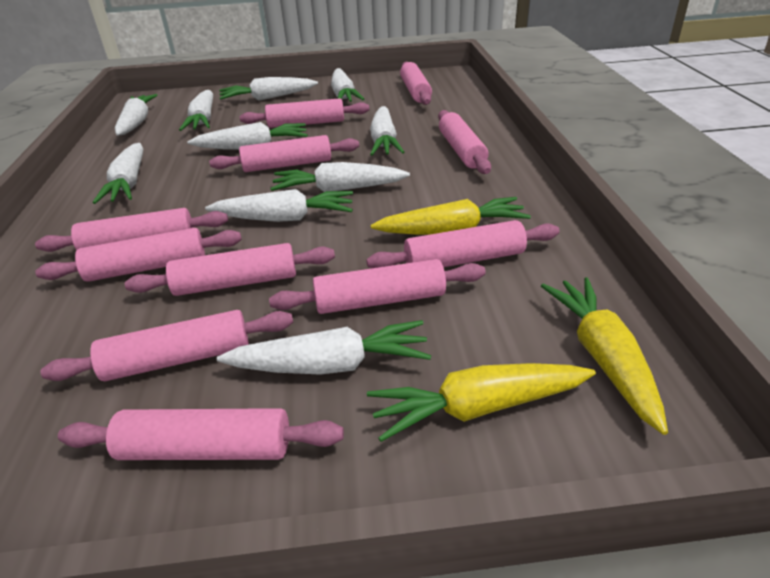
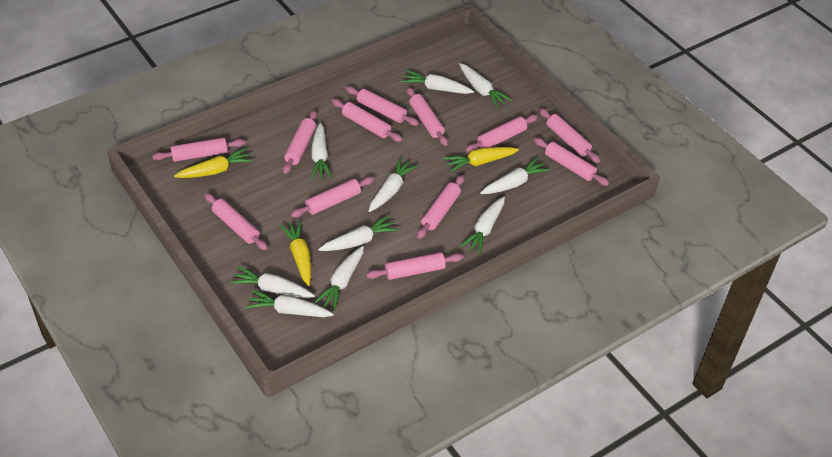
pink rolling pin: [35,208,228,252] [35,228,242,282] [41,310,293,381] [58,408,344,460] [125,243,335,296] [209,135,359,172] [240,98,369,128] [269,259,486,314] [366,220,560,268] [400,62,432,105] [438,110,491,174] = 11 -> [152,137,245,162] [204,193,268,250] [283,110,317,174] [291,176,374,217] [331,99,402,142] [345,86,419,126] [366,252,463,280] [406,87,448,146] [417,175,464,239] [465,114,538,152] [534,137,609,186] [539,108,600,163] = 12

